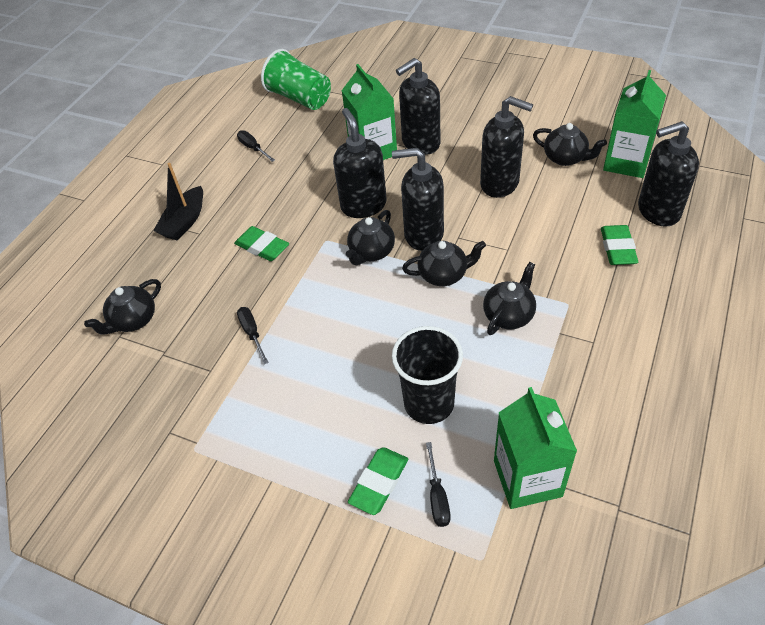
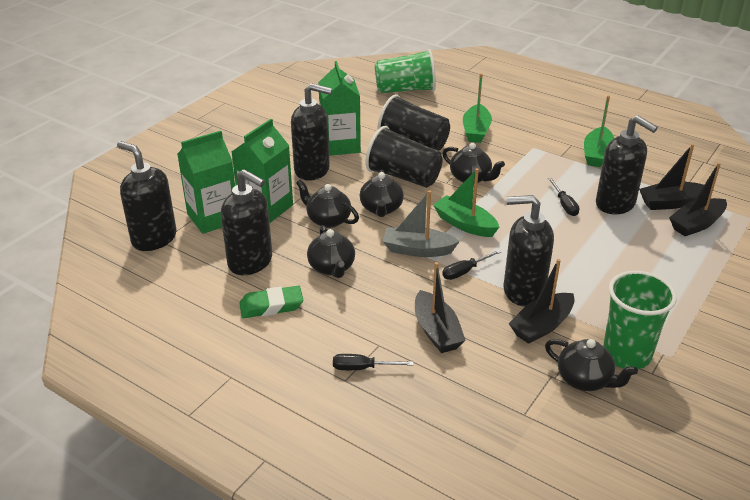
black boat: [153,163,203,240] = 1 -> [415,262,466,353] [509,259,575,344] [639,144,704,210] [669,162,727,236] = 4
black cup: [392,326,463,424] = 1 -> [365,126,443,188] [378,95,450,151] = 2
green boat: none = 0 -> [433,168,499,237] [463,73,492,143] [584,95,614,167] = 3
green cup: [261,49,331,110] = 1 -> [375,49,436,93] [603,271,677,369] = 2
green eraser: [234,226,289,261] [348,447,408,515] [601,225,638,265] = 3 -> [239,286,303,318] = 1
grey boat: none = 0 -> [383,190,460,257] = 1

